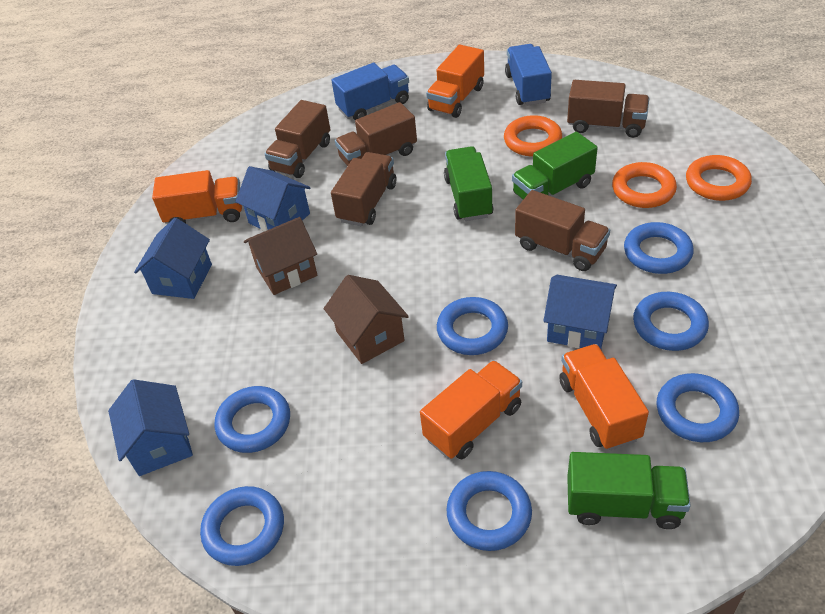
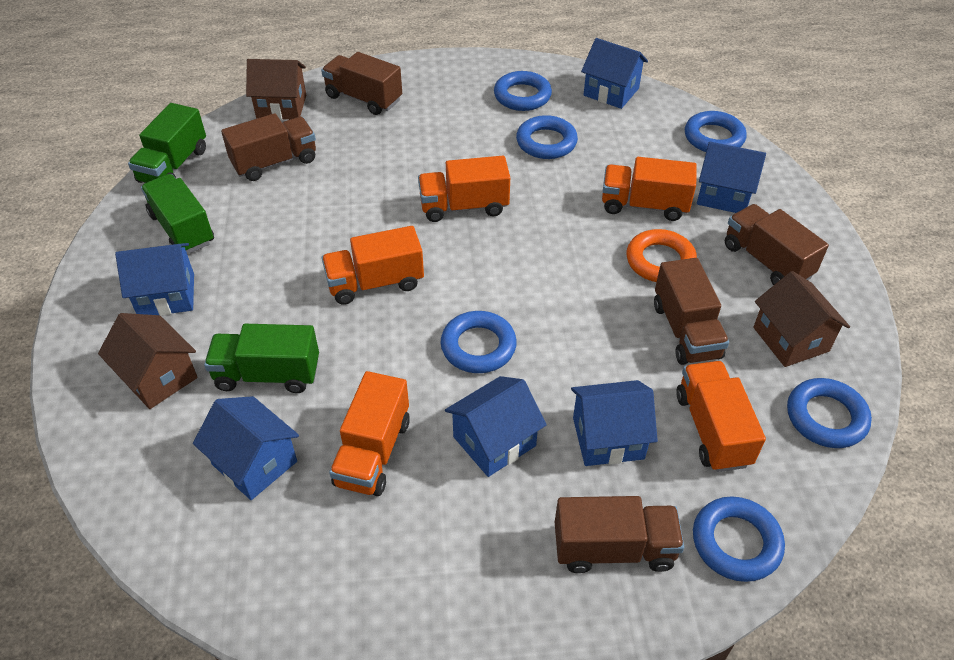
blue house: [108,379,193,476] [134,218,212,299] [235,166,310,232] [543,275,617,349] = 4 -> [115,243,194,316] [193,396,299,500] [445,376,547,477] [571,380,658,466] [581,38,648,109] [697,142,766,213] = 6
blue ring: [200,486,284,566] [215,386,290,453] [437,297,508,355] [446,471,532,551] [624,222,694,274] [633,292,709,351] [657,373,739,442] = 7 -> [441,311,517,373] [494,71,552,111] [516,115,578,159] [685,111,747,152] [693,496,785,582] [787,378,872,448] = 6
blue truck: [331,63,409,120] [505,44,552,106] = 2 -> none = 0
brown house: [244,217,317,295] [324,275,409,364] = 2 -> [98,313,198,409] [246,59,306,120] [753,271,850,367] = 3
orange ring: [504,115,562,156] [612,162,677,208] [686,155,752,201] = 3 -> [627,229,697,282] = 1
orange truck: [152,170,242,223] [420,360,522,459] [426,45,484,118] [559,344,649,450] = 4 -> [322,226,424,305] [329,371,410,496] [418,156,510,222] [602,157,697,221] [676,361,766,472] = 5

